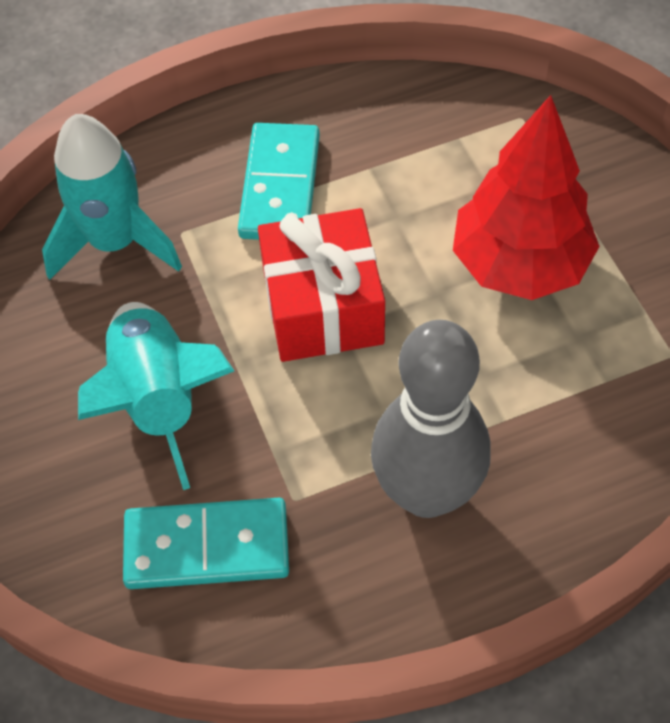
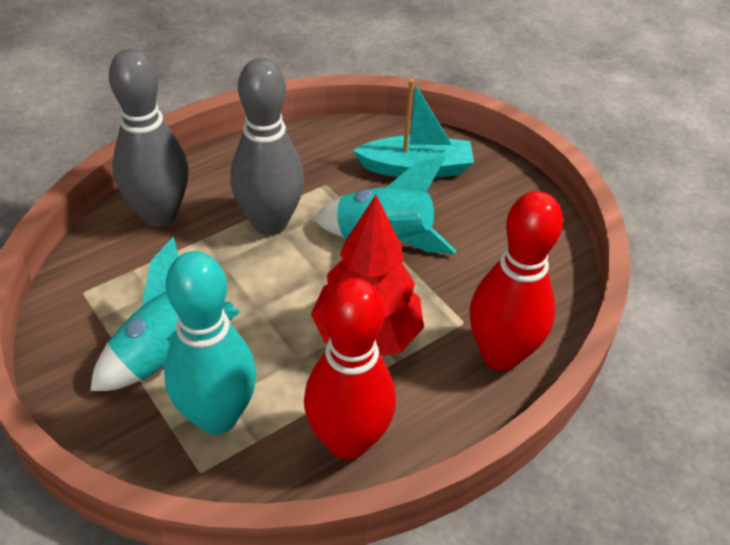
grey bowling pin: [371,320,491,518] = 1 -> [109,49,189,227] [230,58,304,235] = 2
red bowling pin: none = 0 -> [304,278,396,460] [469,191,563,371] = 2
red gift: [258,208,385,362] = 1 -> none = 0
turquoise boat: none = 0 -> [353,79,474,177] = 1
turquoise bowling pin: none = 0 -> [164,251,257,435] = 1
turquoise domino: [123,498,289,589] [238,123,320,240] = 2 -> none = 0

